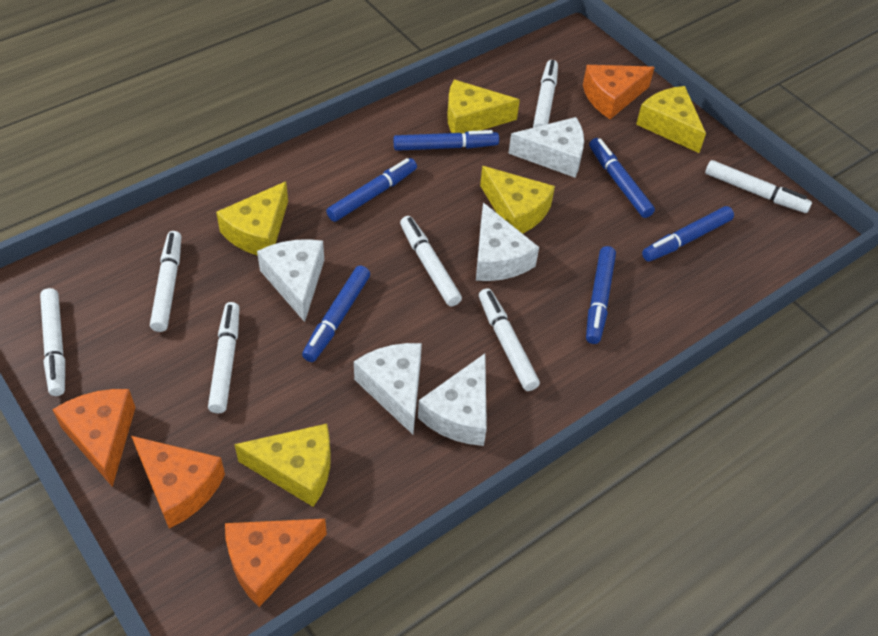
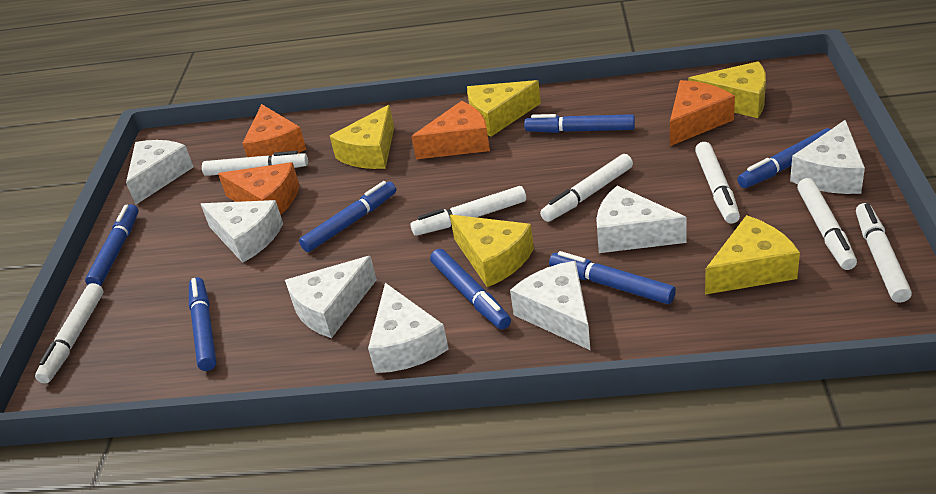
blue marker: [302,266,370,362] [326,158,417,222] [394,130,499,151] [586,246,616,344] [589,138,655,218] [642,206,734,262] = 6 -> [85,204,139,286] [189,277,217,371] [299,181,396,252] [430,249,511,330] [524,114,635,133] [549,251,676,304] [737,128,831,188] = 7
white cheese: [257,239,324,322] [354,343,422,434] [418,354,487,446] [476,203,539,281] [508,117,584,178] = 5 -> [126,140,194,205] [201,200,283,263] [285,256,377,338] [368,283,449,373] [510,261,590,350] [596,186,687,253] [790,120,865,194] = 7

